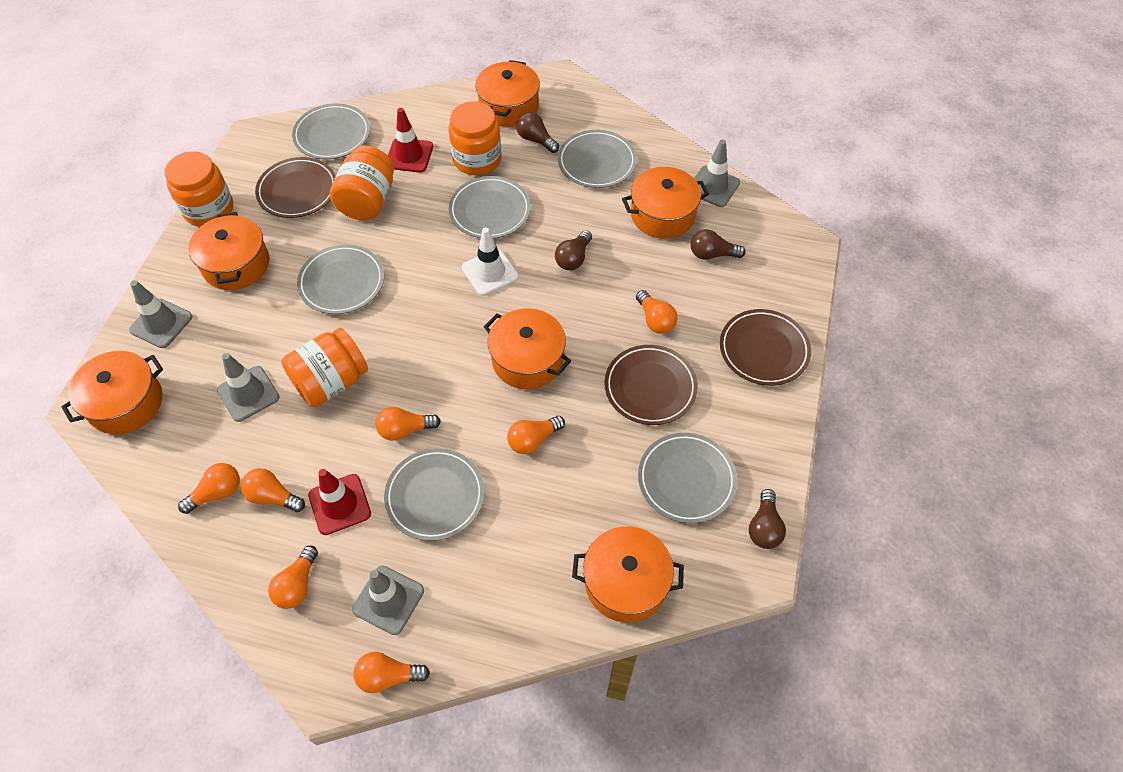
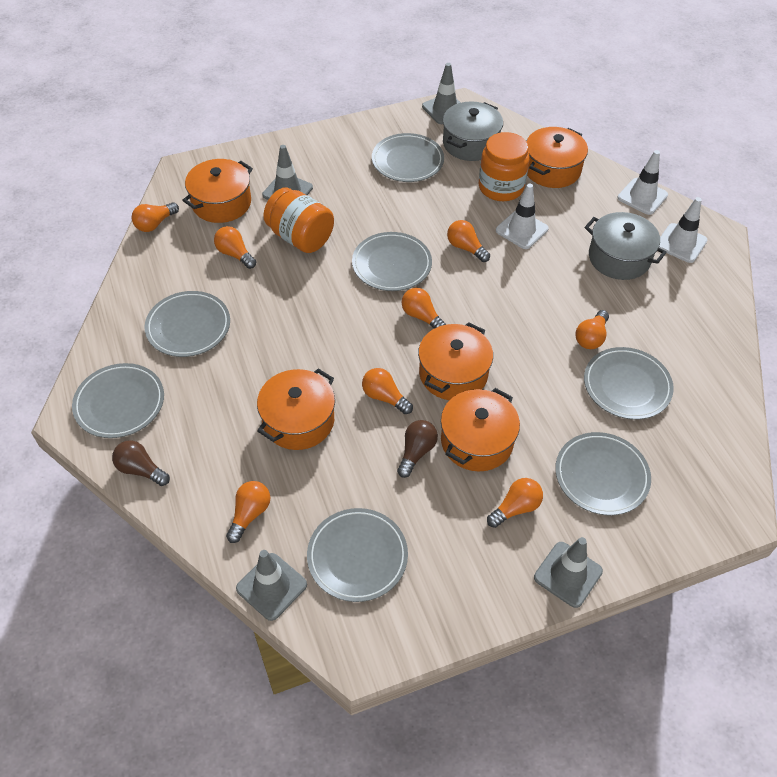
brown light bulb: [516,112,559,153] [555,230,592,270] [691,229,746,260] [749,489,786,549] = 4 -> [112,440,170,486] [397,420,438,478] = 2
brown plate: [255,157,336,218] [604,345,698,425] [720,309,811,386] = 3 -> none = 0
grey plate: [292,104,370,159] [297,244,384,314] [384,448,484,541] [449,176,531,239] [558,130,637,188] [638,433,737,523] = 6 -> [72,363,164,438] [145,291,230,357] [307,508,408,602] [352,232,432,291] [372,133,444,182] [555,432,651,515] [584,347,674,420] = 7
grey pot: none = 0 -> [443,101,503,161] [585,212,667,280] = 2
orange jar: [165,151,233,227] [281,328,368,408] [329,146,394,220] [449,101,502,175] = 4 -> [263,187,334,253] [479,132,530,201] = 2
orange light bulb: [178,463,240,514] [241,468,305,512] [268,546,318,609] [354,652,430,693] [376,407,441,441] [507,416,565,454] [636,290,678,334] = 7 -> [132,202,179,232] [214,226,256,269] [226,481,270,543] [362,368,413,414] [402,288,446,329] [447,220,490,262] [487,478,543,528] [576,310,609,349] = 8
orange pot: [61,351,163,434] [188,212,269,290] [476,60,540,127] [484,308,571,389] [572,527,684,622] [622,167,709,239] = 6 -> [182,159,253,223] [257,368,335,450] [418,322,493,400] [441,388,520,471] [526,127,588,188] = 5
red traffic cone: [308,469,371,535] [388,108,433,173] = 2 -> none = 0
white traffic cone: [462,227,519,296] = 1 -> [496,183,548,249] [617,150,668,215] [659,197,707,263] = 3

